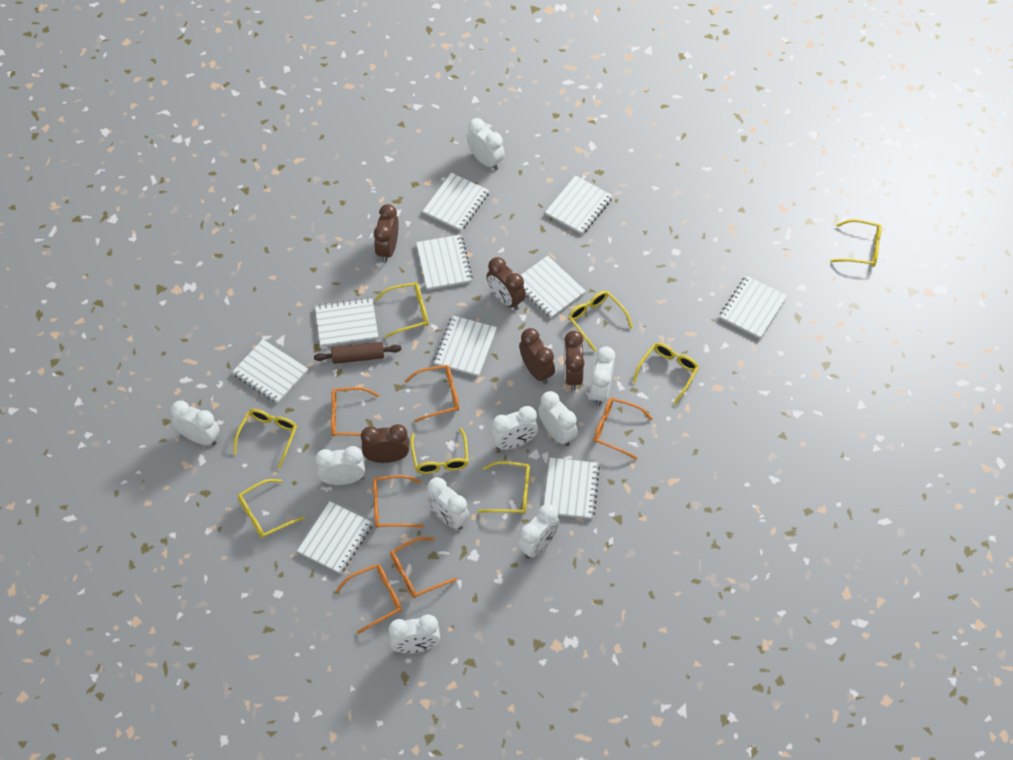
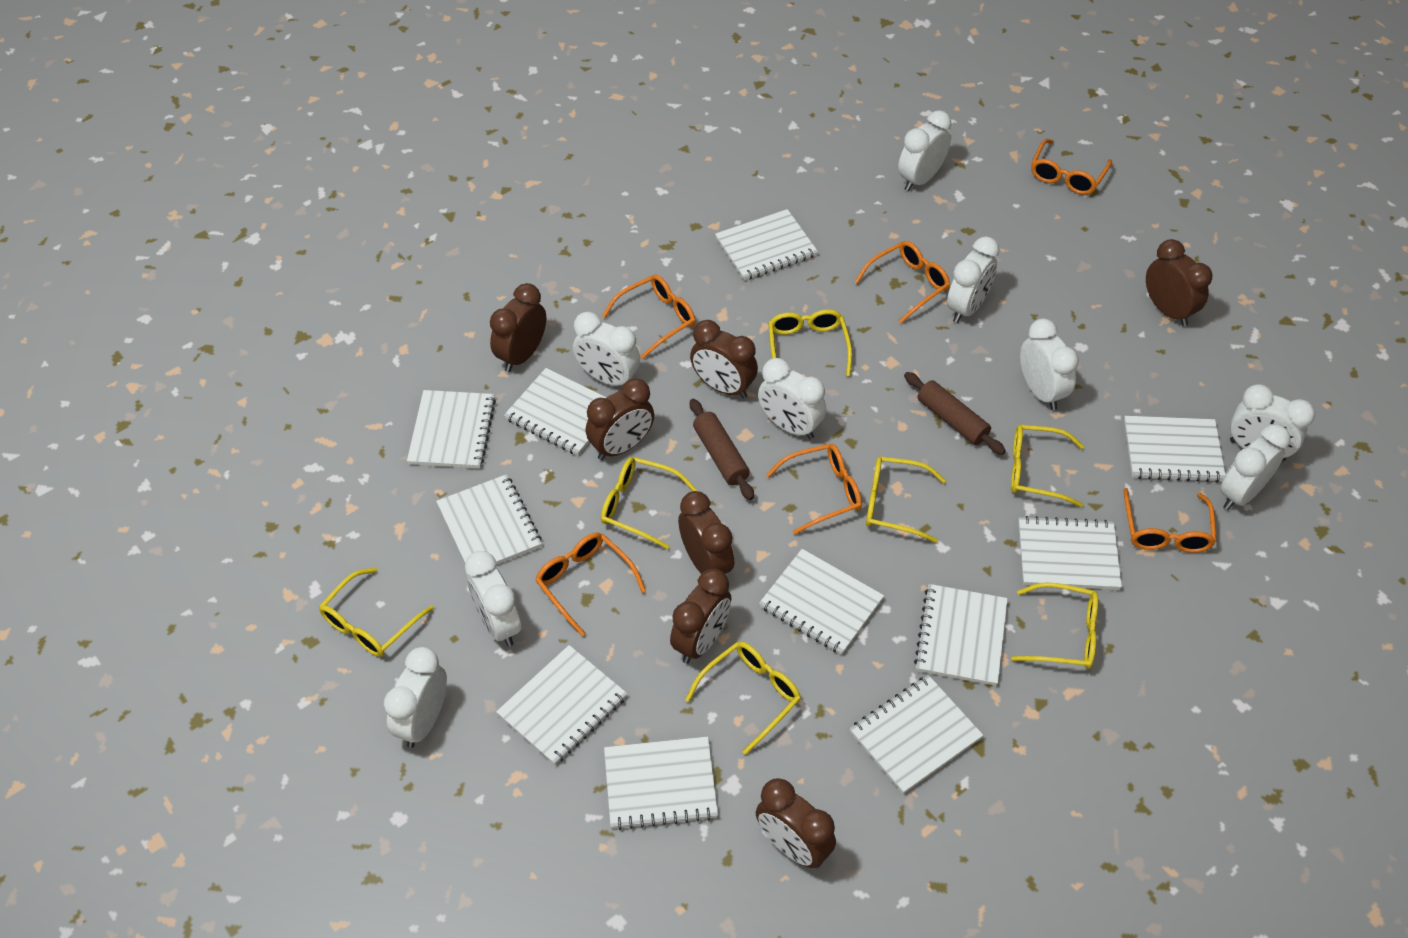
brown clock: [361,424,409,463] [374,204,399,263] [486,257,526,310] [519,328,555,384] [564,331,585,390] = 5 -> [490,283,546,372] [586,378,654,460] [670,569,731,664] [678,491,734,574] [690,320,758,399] [756,778,836,868] [1146,239,1212,326] = 7
brown rolling pin: [314,342,401,364] = 1 -> [690,399,754,500] [904,372,1006,455] = 2
white notebook: [232,339,308,404] [297,501,373,574] [315,297,378,347] [416,235,473,290] [423,173,490,231] [434,315,497,377] [521,256,586,318] [544,458,600,519] [545,175,613,235] [719,276,787,339] = 10 -> [407,390,496,468] [436,474,542,565] [496,645,627,765] [504,368,607,455] [604,737,718,830] [715,209,818,281] [759,549,884,655] [850,675,983,794] [914,584,1008,686] [1018,516,1122,590] [1124,416,1226,482] = 11
yellow glasses: [233,409,297,469] [238,479,305,538] [375,282,428,338] [410,428,469,474] [478,461,530,514] [568,291,633,352] [633,343,699,405] [831,219,882,267] = 8 -> [319,568,434,657] [601,457,697,550] [685,642,801,755] [768,309,852,376] [866,456,946,543] [1011,425,1084,507] [1011,582,1098,669] = 7

